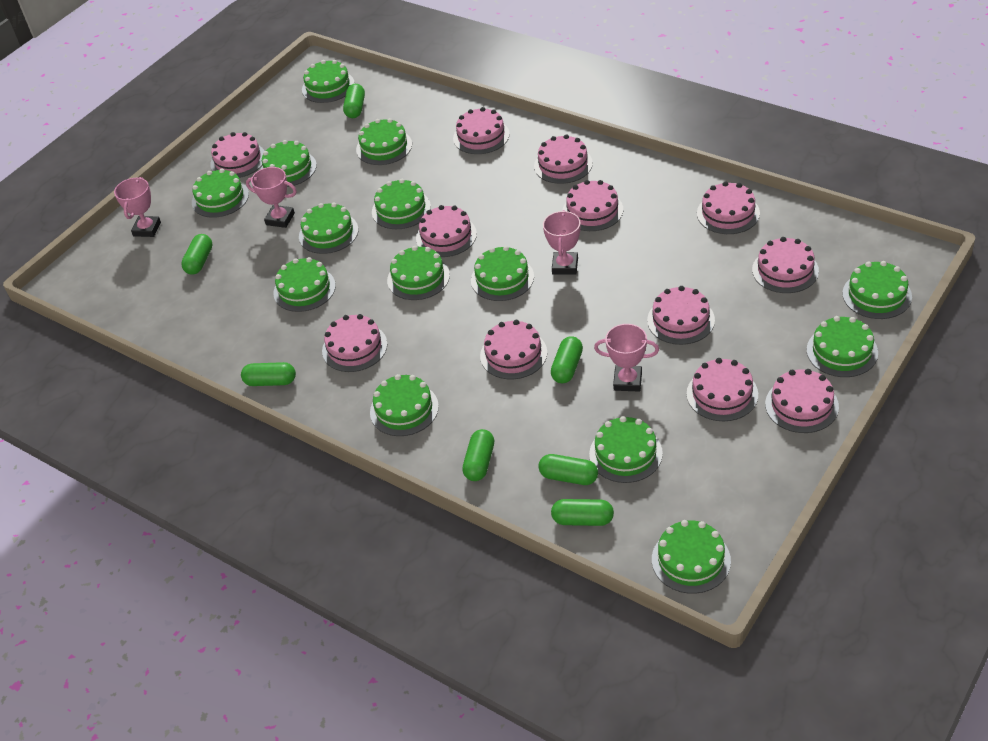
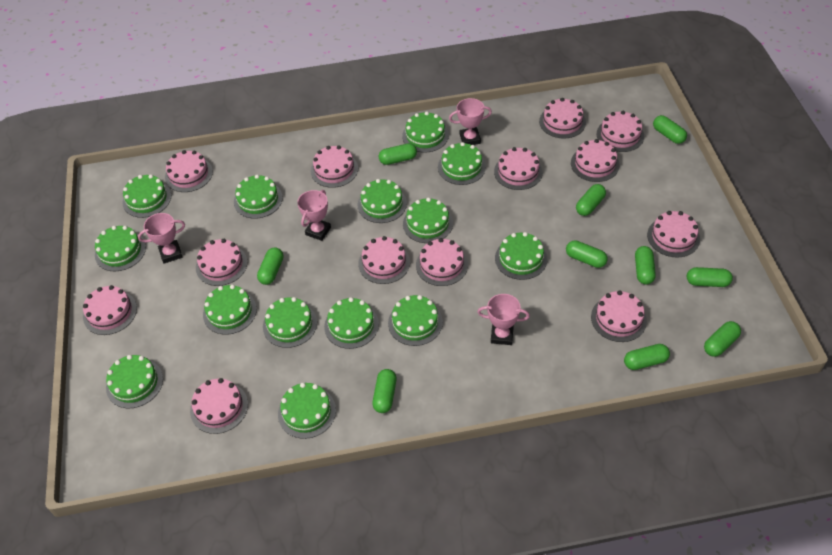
green capsule: [181,234,213,274] [241,362,296,386] [343,84,365,118] [462,429,494,481] [538,454,598,485] [551,336,583,383] [551,499,614,526] = 7 -> [257,247,283,285] [372,369,397,413] [379,143,417,165] [566,240,608,268] [576,184,606,216] [624,344,670,370] [635,246,656,285] [653,115,687,144] [687,267,733,287] [704,321,741,357] = 10
pink cake: [210,132,264,178] [322,314,387,372] [416,205,477,257] [453,107,510,154] [480,320,547,379] [534,134,593,184] [562,180,623,231] [647,286,715,345] [687,358,758,421] [697,181,760,234] [752,237,819,293] [765,369,839,433] = 12 -> [83,285,137,335] [165,150,213,192] [190,378,248,434] [196,239,247,286] [311,145,358,188] [358,236,410,284] [416,238,468,286] [494,147,543,190] [539,98,586,139] [571,139,620,182] [591,290,647,342] [597,111,644,152] [647,211,700,257] = 13

